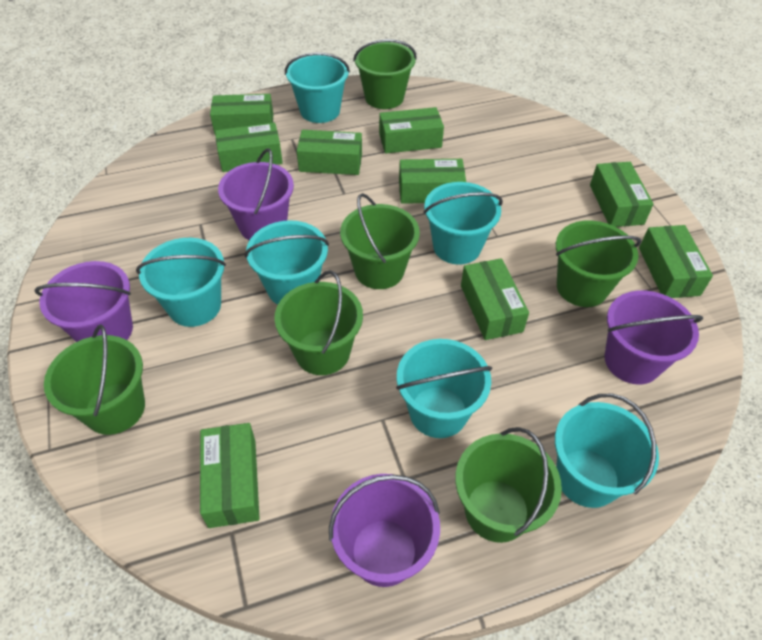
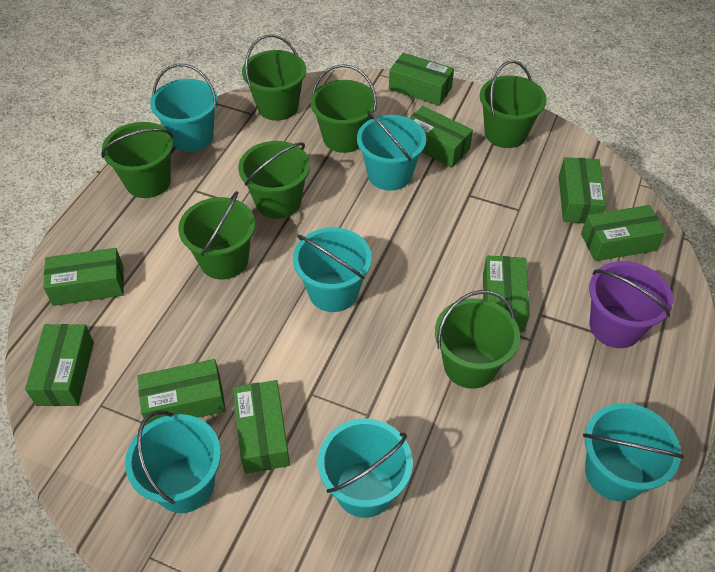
green bucket: [44,325,145,435] [274,270,363,375] [340,193,420,289] [353,39,417,109] [455,427,562,543] [556,220,641,307] = 6 -> [102,122,173,198] [178,191,255,280] [238,141,310,219] [242,35,306,121] [310,64,377,153] [435,290,520,389] [480,60,547,148] = 7
purple bucket: [35,261,133,342] [218,148,294,240] [329,474,440,587] [605,290,703,385] = 4 -> [589,261,673,348] = 1

